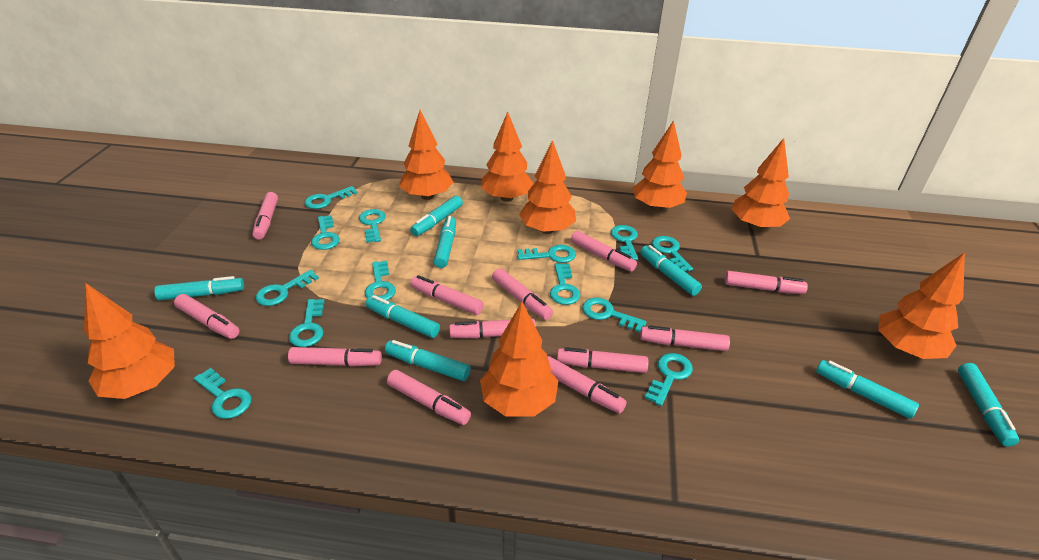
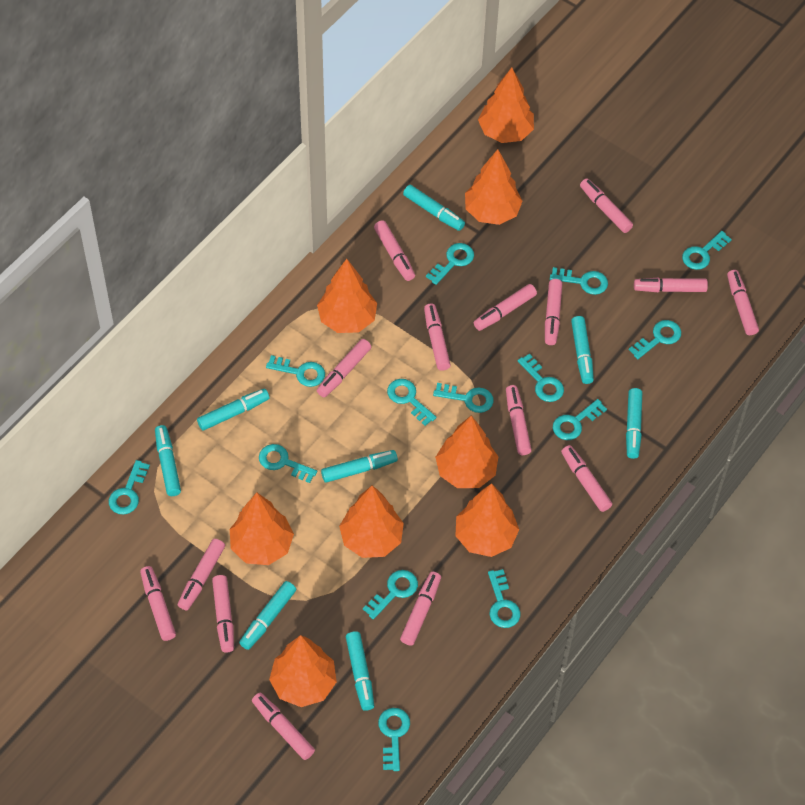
pink marker: [174,294,240,339] [252,192,278,240] [288,347,382,367] [387,370,471,425] [410,275,484,315] [449,318,536,339] [492,268,553,320] [547,356,627,414] [557,347,648,373] [571,231,637,272] [640,325,730,351] [725,271,808,294] = 12 -> [140,566,176,641] [178,539,225,610] [212,575,234,653] [252,693,315,760] [317,339,371,397] [374,220,415,281] [400,572,441,646] [424,303,451,371] [474,284,537,331] [506,385,532,455] [545,279,562,345] [561,445,612,512] [580,178,633,233] [634,278,708,292] [727,270,759,335] = 15
turquoise key: [194,368,251,419] [256,270,319,306] [289,299,325,347] [305,186,358,209] [311,215,340,250] [359,209,386,243] [365,261,396,300] [517,245,576,263] [550,263,580,305] [582,298,647,333] [611,225,638,260] [645,353,693,406] [652,236,693,271] = 13 -> [109,460,150,514] [259,444,317,483] [266,355,325,387] [363,570,418,620] [378,708,410,771] [387,379,437,426] [426,243,474,285] [433,383,494,413] [488,569,521,628] [518,353,564,402] [550,267,608,295] [553,399,607,440] [629,320,681,359] [682,231,732,270] = 14

